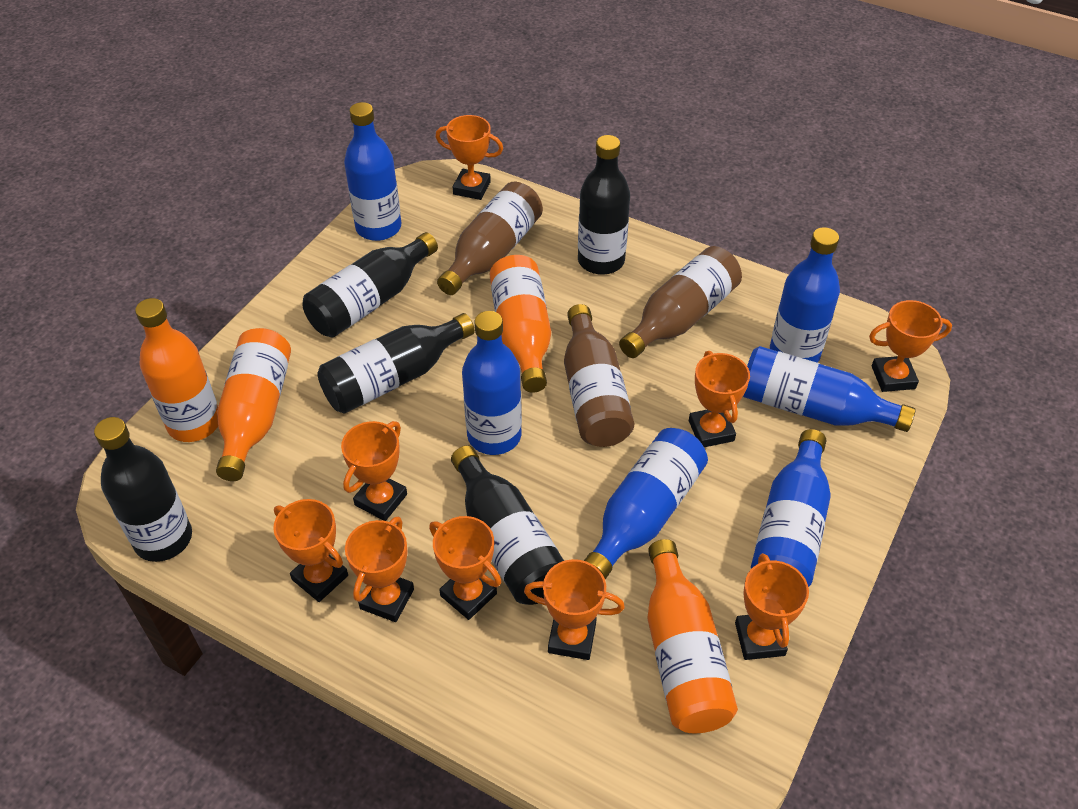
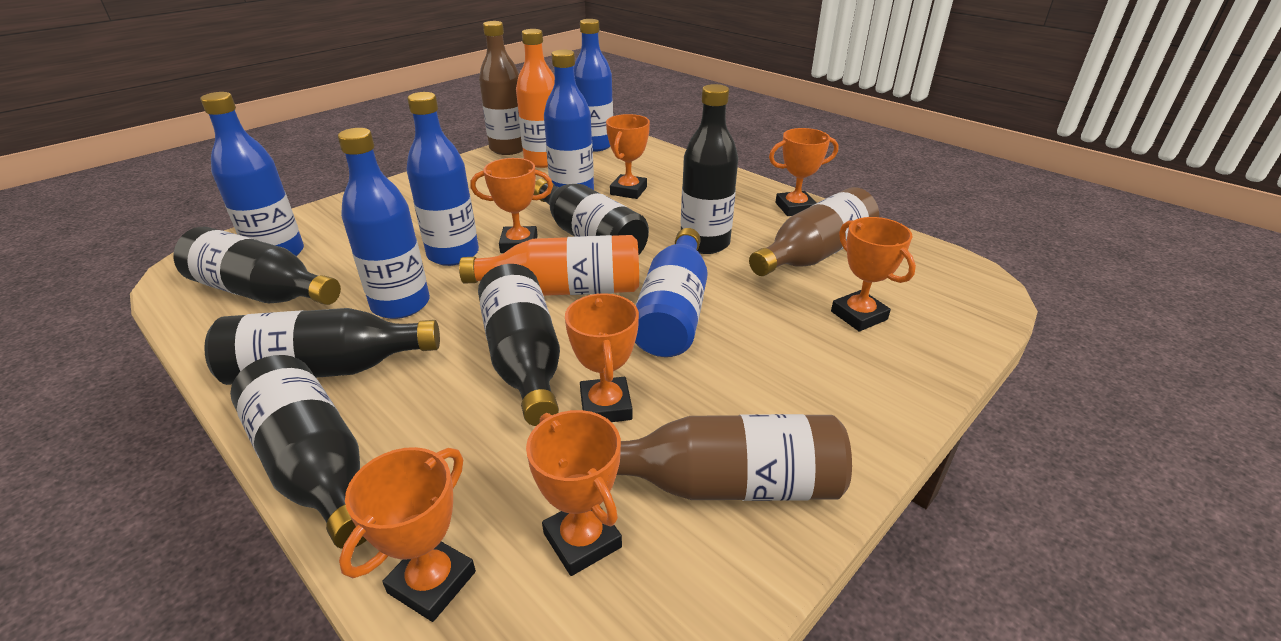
black bottle: [94,417,192,562] [303,232,438,337] [317,313,475,414] [451,445,564,605] [578,135,630,275] = 5 -> [173,227,341,305] [204,308,440,385] [230,355,367,549] [478,264,560,426] [534,178,649,255] [681,84,738,254] = 6
orange bottle: [135,298,218,442] [216,328,291,481] [490,255,551,393] [647,539,738,733] = 4 -> [459,235,639,296] [516,29,555,168] = 2
orange trophy: [273,499,348,602] [341,421,407,521] [345,517,414,622] [429,516,501,620] [435,115,503,200] [524,559,625,660] [689,351,750,447] [735,553,809,660] [869,300,952,392] = 9 -> [339,447,476,622] [470,158,553,253] [526,410,622,576] [565,293,639,422] [606,114,650,199] [769,128,838,216] [831,217,916,331] = 7

